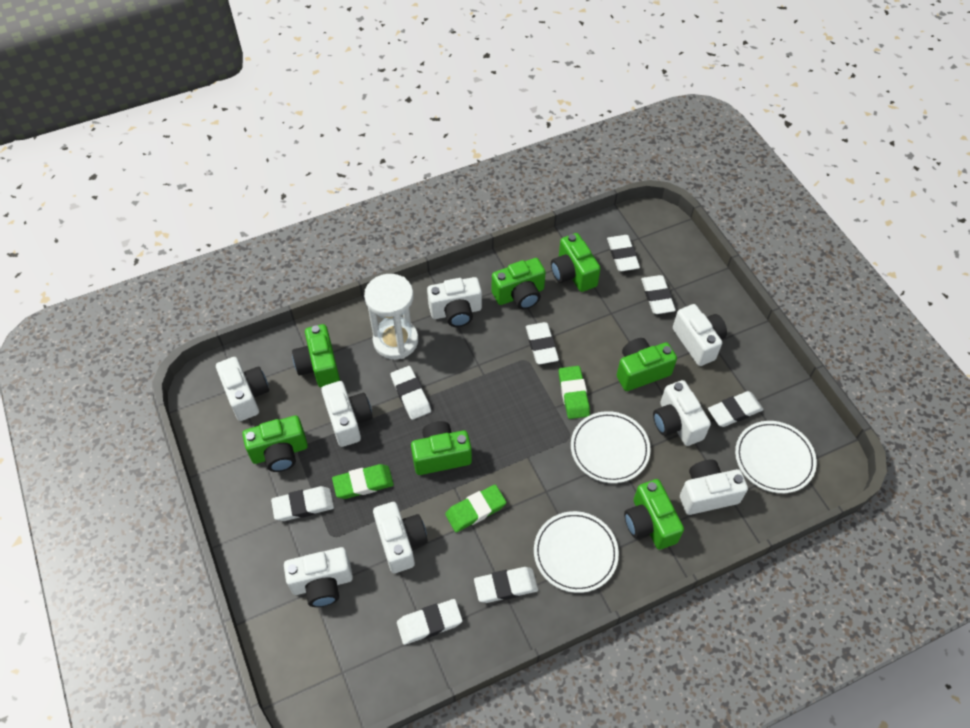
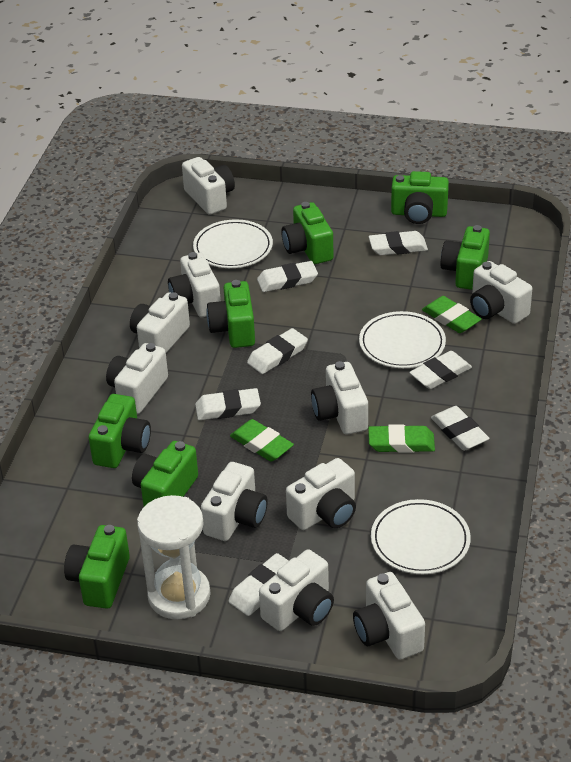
white camera: [216,357,269,421] [284,547,353,607] [321,381,373,447] [373,502,428,573] [427,277,482,327] [653,380,711,446] [673,304,727,366] [680,460,748,515] = 8 -> [106,343,168,414] [130,292,190,353] [168,252,221,317] [182,157,235,215] [201,462,268,541] [259,549,334,631] [286,458,356,530] [311,361,368,435] [353,572,425,660] [470,261,532,324] = 10
white eraser: [271,486,334,521] [391,366,431,420] [397,599,462,645] [474,567,538,603] [526,322,559,364] [607,235,640,271] [641,275,676,314] [708,391,763,427] = 8 -> [195,388,261,420] [228,553,289,616] [247,328,308,374] [257,261,318,292] [369,231,428,255] [409,351,472,389] [431,406,490,451] = 7

